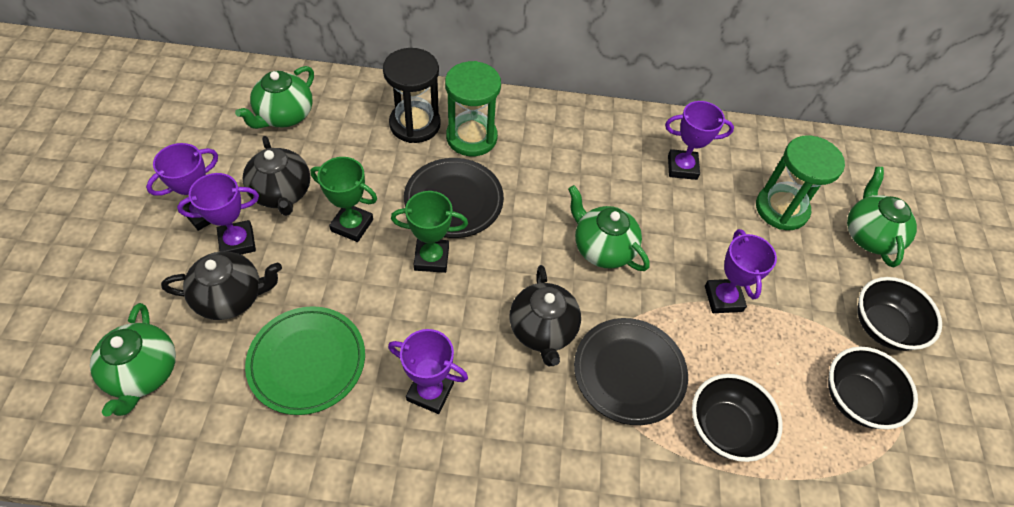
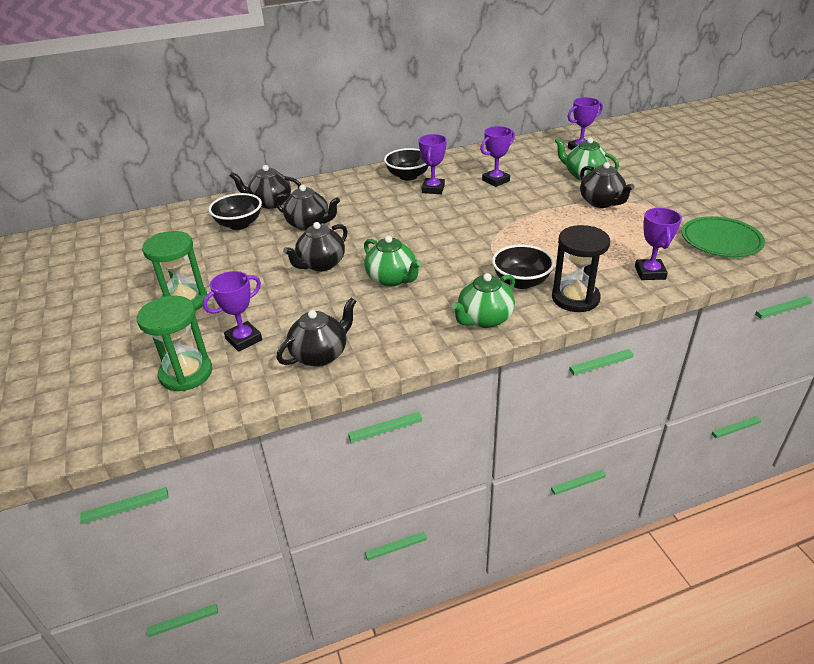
black plate: [404,158,504,238] [574,318,688,425] = 2 -> none = 0
black teapot: [161,251,282,320] [243,136,310,216] [509,265,581,366] = 3 -> [230,165,301,209] [275,185,340,231] [276,298,356,367] [283,222,348,271] [580,162,635,208] = 5
green teapot: [90,303,176,416] [235,66,314,129] [568,185,650,271] [847,167,917,267] = 4 -> [364,236,422,287] [451,273,515,328] [555,138,619,180] = 3
green trophy: [310,157,377,242] [391,191,468,273] = 2 -> none = 0

